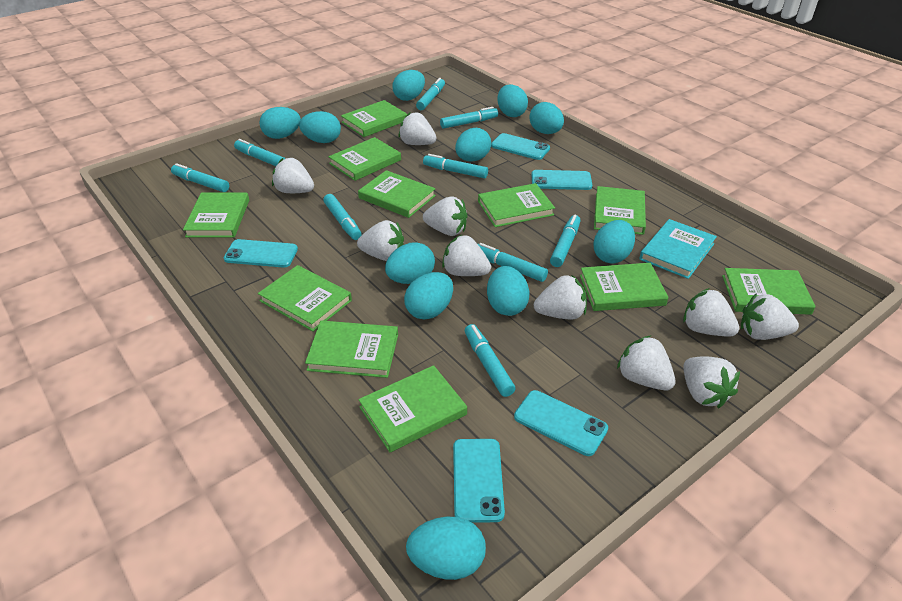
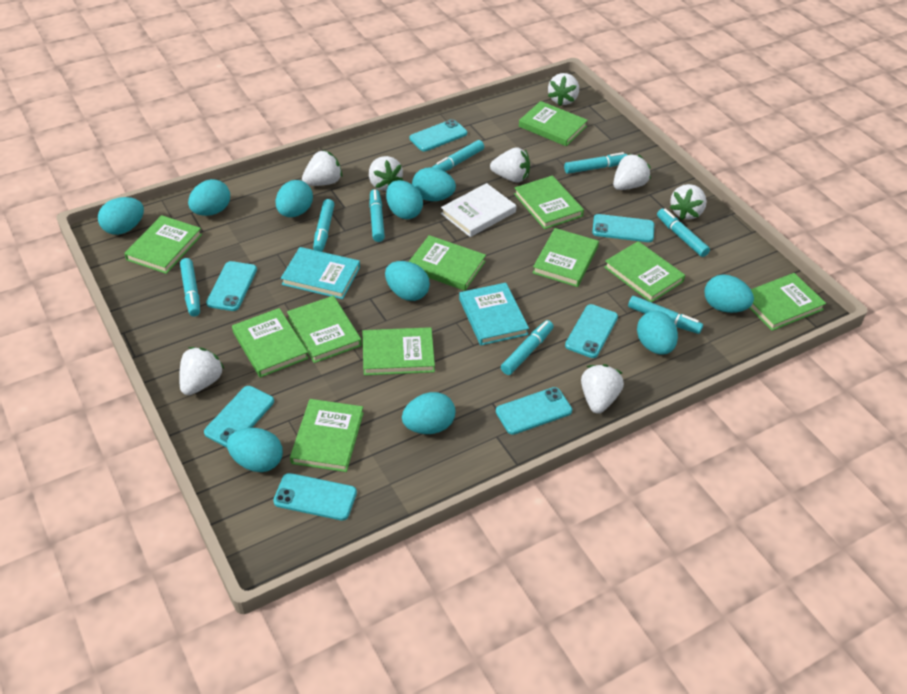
turquoise book: [639,219,717,279] = 1 -> [281,247,360,299] [459,283,529,345] = 2
turquoise egg: [259,107,301,139] [299,111,341,143] [385,242,435,284] [392,70,425,101] [404,272,453,320] [406,517,486,580] [455,128,491,161] [487,266,529,316] [497,85,528,117] [529,102,564,134] [593,220,635,263] = 11 -> [98,197,144,235] [188,179,230,216] [227,428,283,472] [276,180,313,217] [385,261,430,301] [386,180,423,219] [402,392,455,434] [412,167,456,201] [637,311,678,355] [704,275,754,313] = 10
turquoise marker: [171,163,229,192] [234,139,286,166] [323,194,362,240] [416,78,445,110] [423,154,488,178] [440,107,498,129] [465,324,516,397] [478,243,548,282] [550,215,580,267] = 9 -> [180,258,200,316] [313,199,335,252] [369,189,385,242] [432,140,484,171] [501,320,554,375] [564,152,627,174] [628,296,703,334] [657,209,710,257] = 8
turquoise phone: [224,239,298,268] [453,439,505,523] [491,133,550,160] [514,390,608,456] [531,170,592,190] = 5 -> [204,386,274,447] [206,261,257,311] [273,473,357,520] [409,119,467,151] [496,387,572,435] [565,304,618,358] [592,214,654,242] = 7
white book: none = 0 -> [441,183,517,237] = 1
white strawberry: [272,158,314,193] [357,220,404,261] [398,112,437,145] [423,196,467,236] [442,235,491,276] [534,275,587,320] [617,335,675,390] [683,288,739,336] [683,356,740,408] [741,294,799,340] = 10 -> [179,347,224,395] [302,150,342,186] [369,156,403,191] [490,147,530,183] [548,73,579,106] [581,364,624,414] [613,154,651,190] [670,184,707,220] = 8

